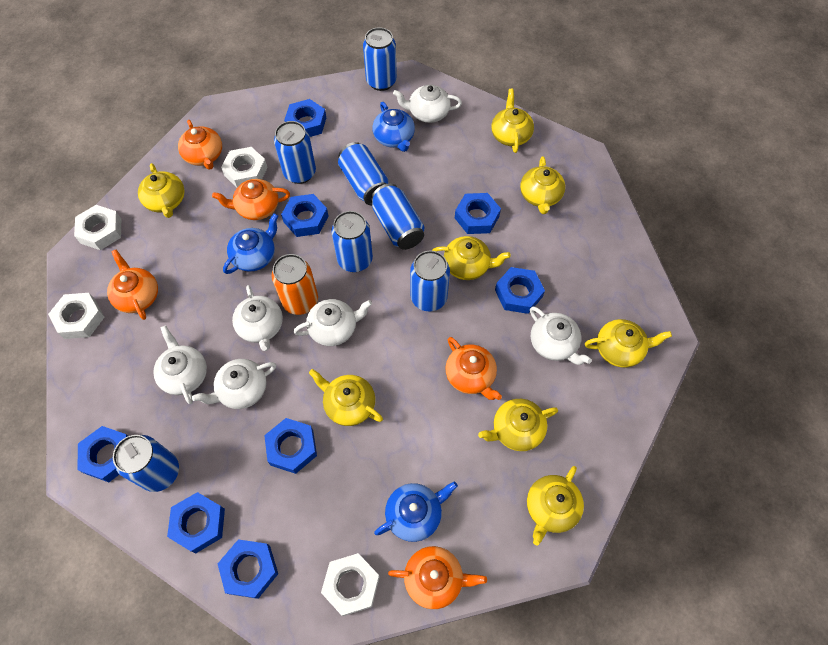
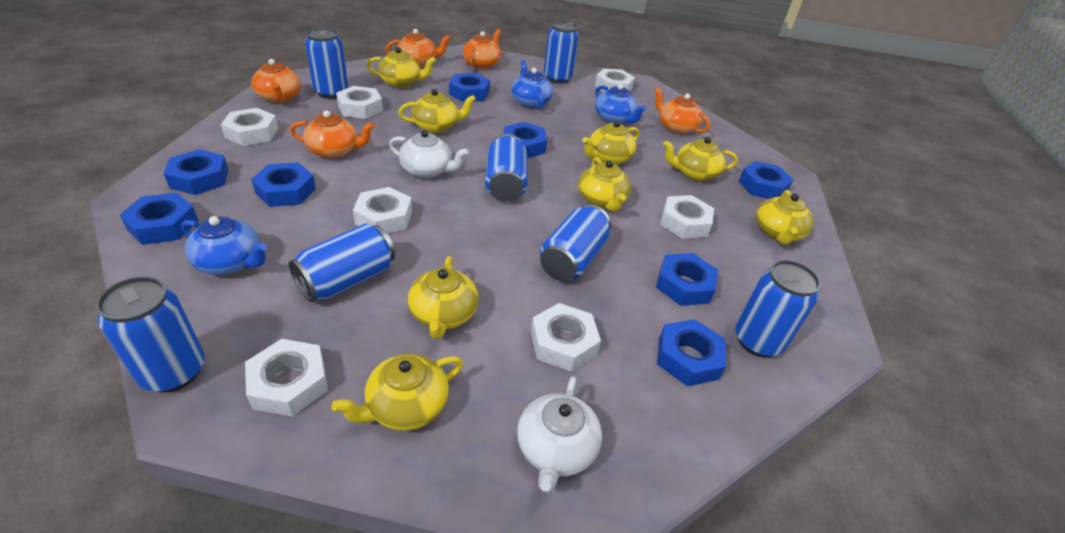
orange can: [272,254,318,315] = 1 -> none = 0
white nut: [48,293,105,339] [74,205,121,250] [221,147,268,188] [321,553,380,616] = 4 -> [221,108,278,146] [245,339,328,417] [336,86,383,119] [353,187,412,234] [531,303,601,371] [595,68,635,92] [660,195,714,239] = 7
white teapot: [153,325,207,404] [192,359,276,409] [232,285,283,351] [294,299,372,346] [393,85,462,123] [530,307,592,365] = 6 -> [389,130,469,178] [517,376,602,493] = 2

